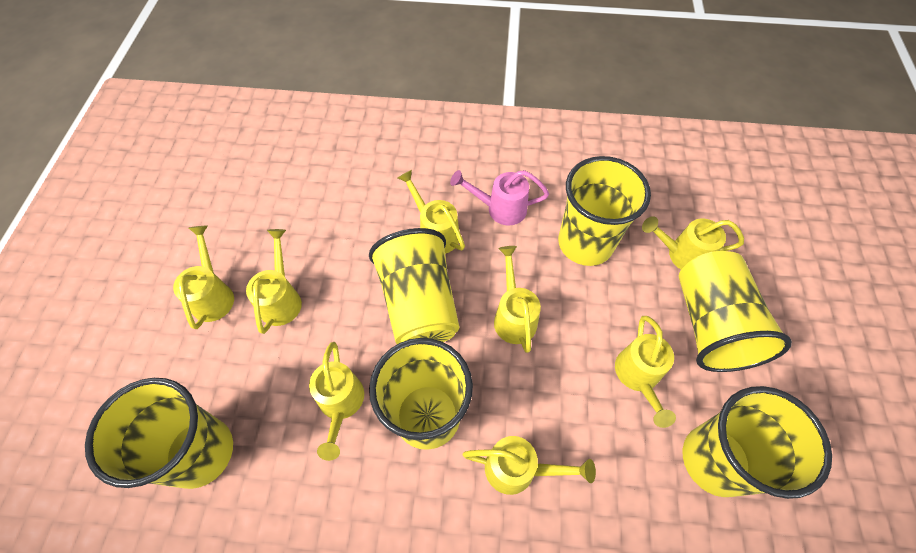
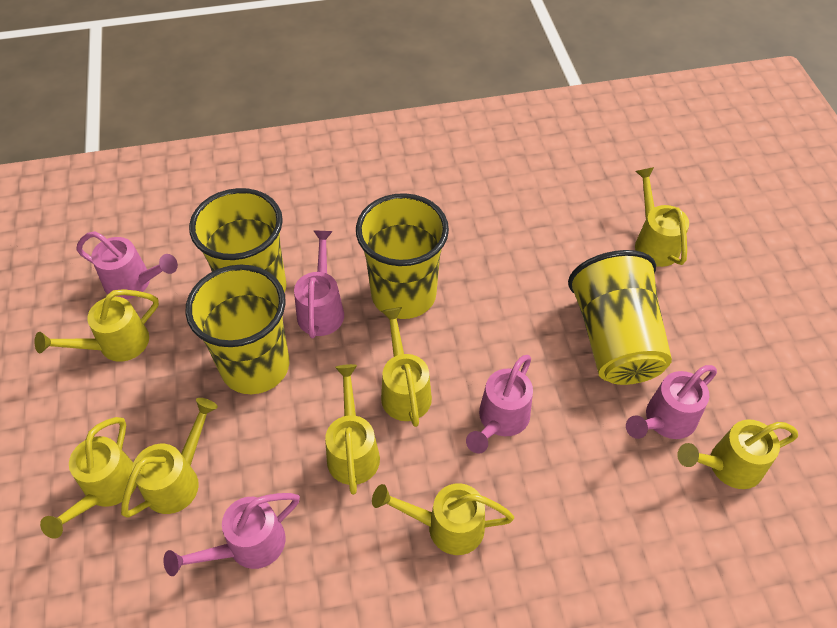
pink watering can: [450,170,549,225] = 1 -> [77,231,178,299] [163,493,300,576] [294,230,344,338] [466,355,533,454] [626,365,717,439] = 5
yellow cup: [85,378,233,489] [369,228,459,344] [369,338,473,450] [558,156,651,266] [679,251,792,372] [682,386,832,499] = 6 -> [185,265,289,394] [189,188,287,293] [356,193,449,319] [568,250,672,385] = 4

